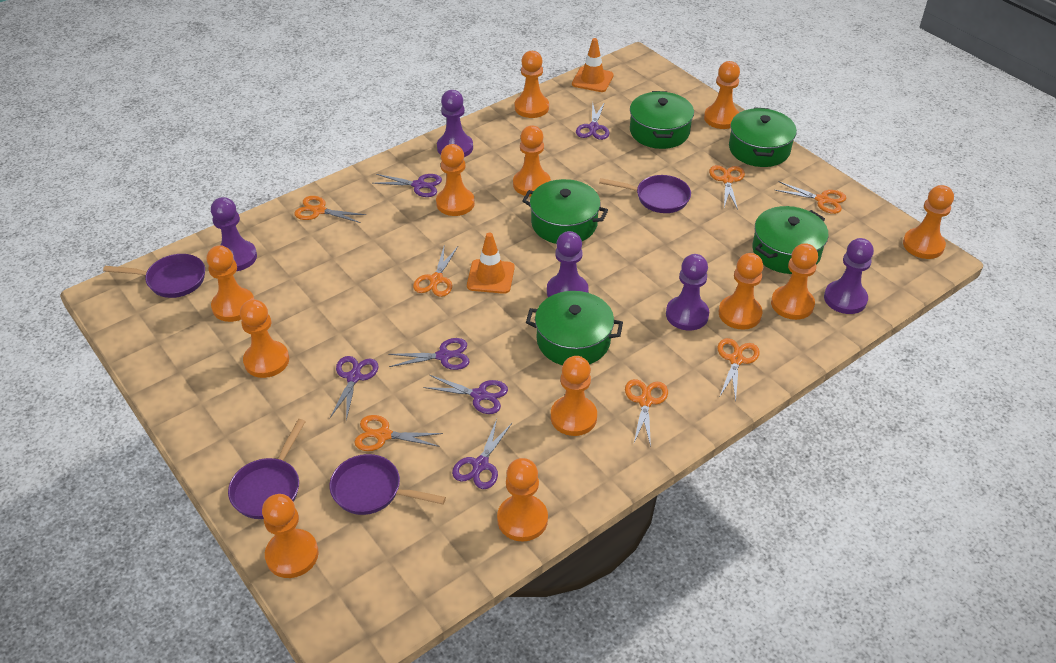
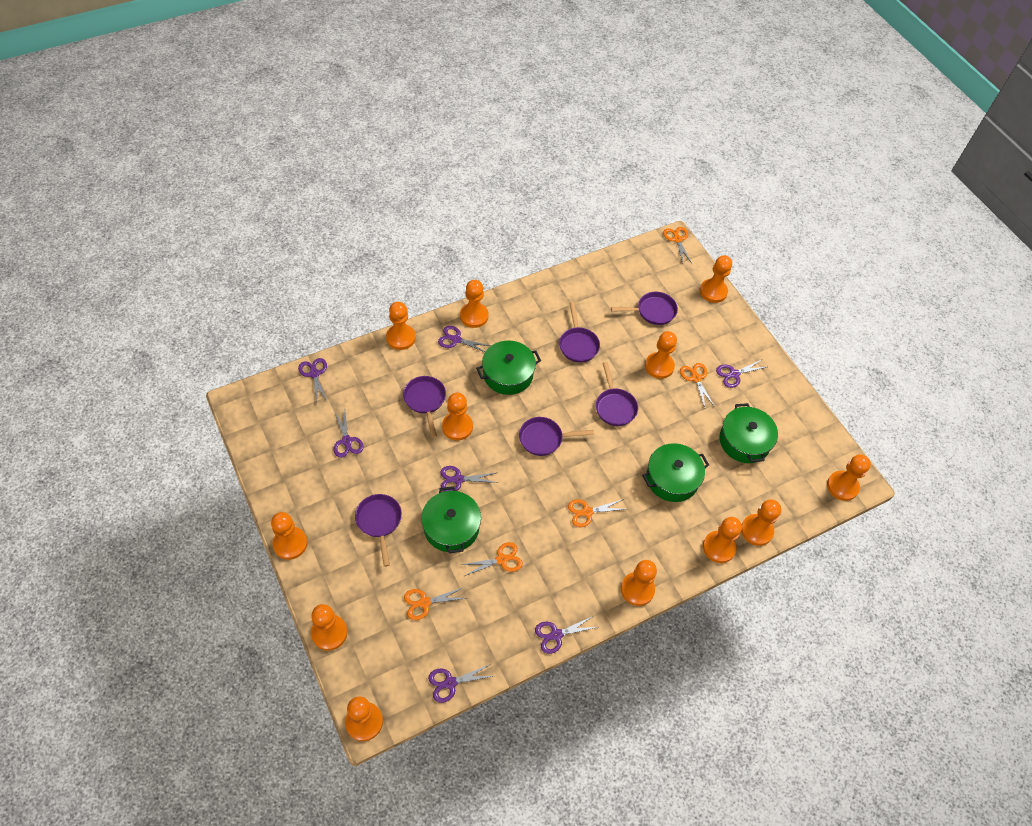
green pot: [522,179,608,244] [526,291,623,365] [630,91,694,149] [729,107,797,167] [752,206,829,274] = 5 -> [421,486,481,554] [476,341,541,395] [642,443,709,502] [719,403,778,463] = 4
orange scissors: [294,196,366,223] [354,415,443,451] [413,247,458,297] [625,379,668,447] [709,165,745,210] [718,338,760,401] [775,182,846,214] = 7 -> [404,587,466,620] [462,542,523,576] [568,499,625,527] [663,227,692,264] [680,363,715,407] = 5
orange traffic cone: [467,233,515,294] [572,38,614,92] = 2 -> none = 0
purple pan: [103,254,205,298] [228,419,306,519] [330,454,446,515] [599,175,691,213] = 4 -> [355,494,402,567] [403,376,446,438] [519,417,594,456] [559,302,600,363] [596,362,638,426] [611,292,678,325] = 6
purple pawn: [211,197,257,271] [437,90,473,157] [547,231,589,297] [666,254,709,330] [824,238,874,314] = 5 -> none = 0
purple scissors: [330,356,378,421] [373,174,442,197] [388,338,470,370] [424,375,508,414] [452,419,512,489] [576,101,609,140] = 6 -> [298,358,328,404] [333,411,364,458] [428,664,493,703] [438,326,491,352] [440,466,498,492] [535,616,597,654] [716,360,766,388] = 7

